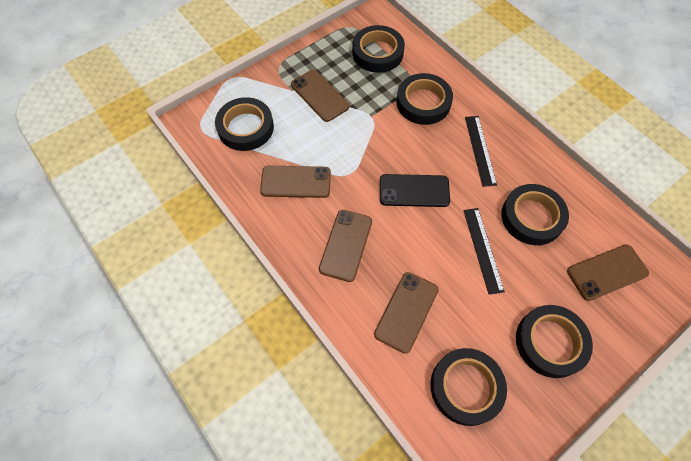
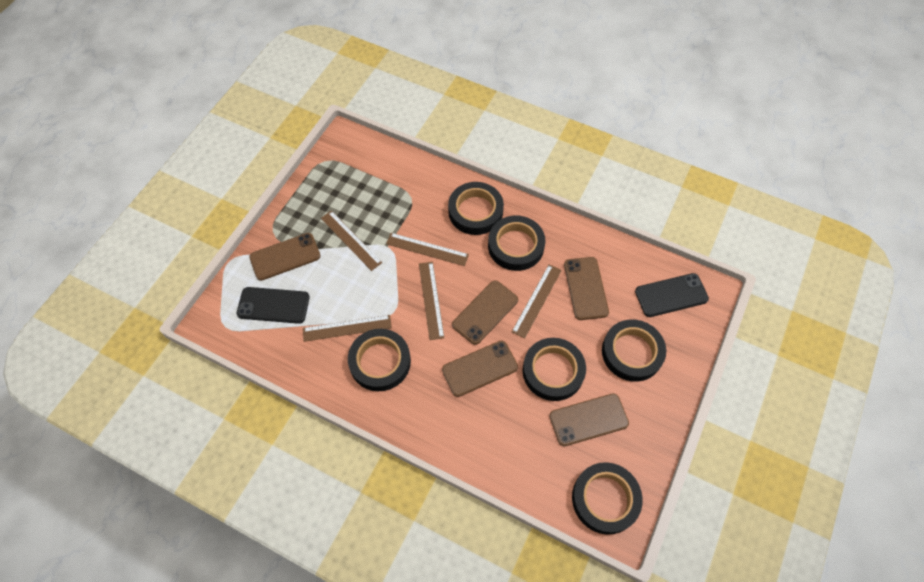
black phone: [380,174,450,207] = 1 -> [237,287,310,324] [635,273,709,317] = 2
black ruler: [463,208,505,295] [465,116,497,187] = 2 -> none = 0
brown ruler: none = 0 -> [303,315,392,342] [321,211,382,271] [386,233,469,266] [419,262,444,340] [512,264,562,339] = 5

